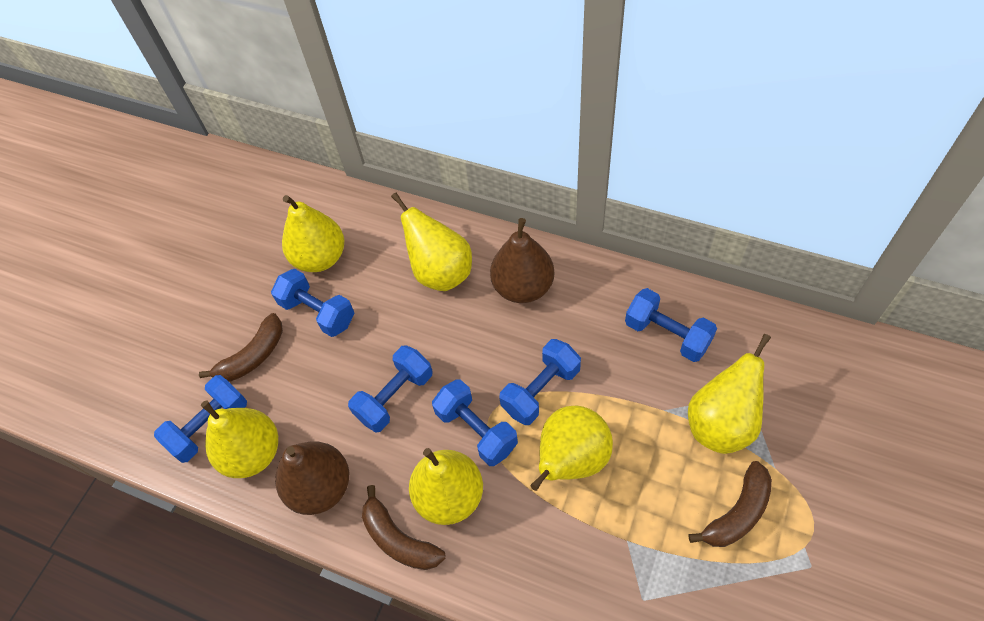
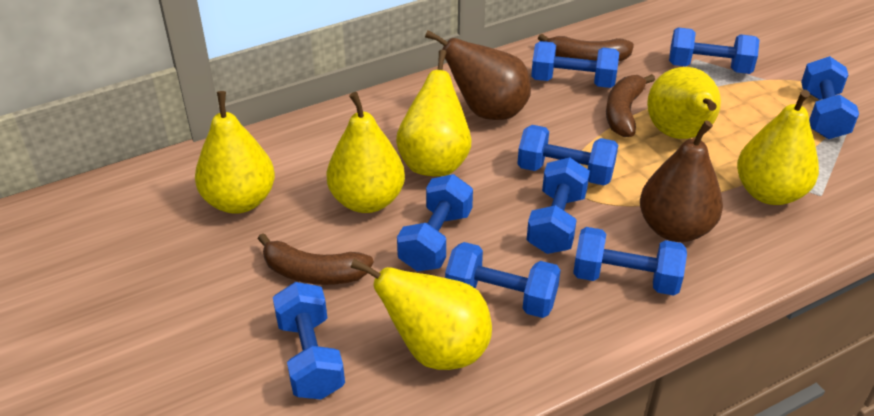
blue dumbbell: [154,375,247,463] [271,269,355,337] [348,345,433,433] [432,380,518,466] [499,339,581,425] [625,288,717,362] = 6 -> [273,282,345,399] [397,174,473,272] [445,242,561,318] [517,125,618,185] [527,157,590,254] [531,41,619,88] [573,227,687,296] [669,27,759,74] [801,56,859,139] = 9

